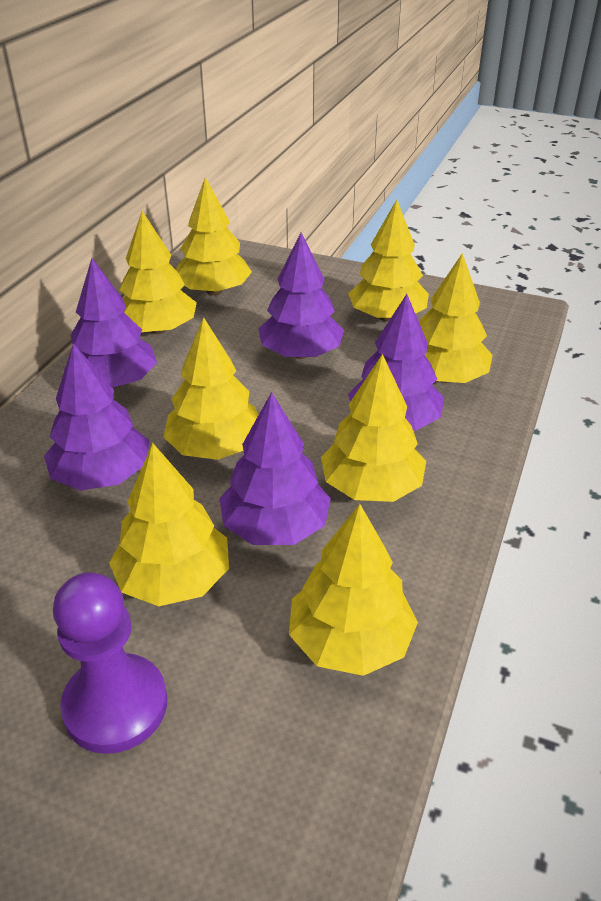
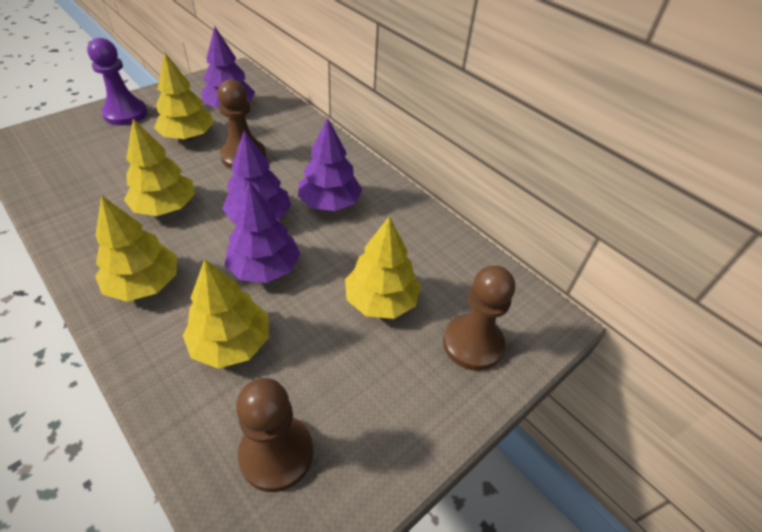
brown pawn: none = 0 -> [217,79,266,169] [236,378,313,492] [443,265,515,371] = 3
purple tree: [44,343,149,491] [64,258,157,388] [220,392,331,545] [258,232,344,359] [348,294,444,431] = 5 -> [201,26,255,108] [222,130,291,223] [225,182,300,283] [298,117,362,211] = 4
yellow tree: [109,443,229,606] [120,211,197,334] [163,317,258,460] [176,177,252,295] [289,504,418,676] [321,354,426,502] [348,200,429,321] [419,253,493,383] = 8 -> [95,195,177,302] [124,119,195,216] [154,51,214,140] [182,259,269,368] [345,216,421,319] = 5

